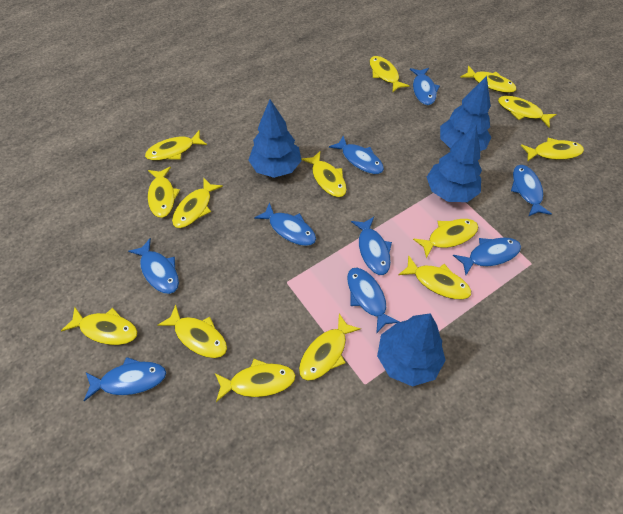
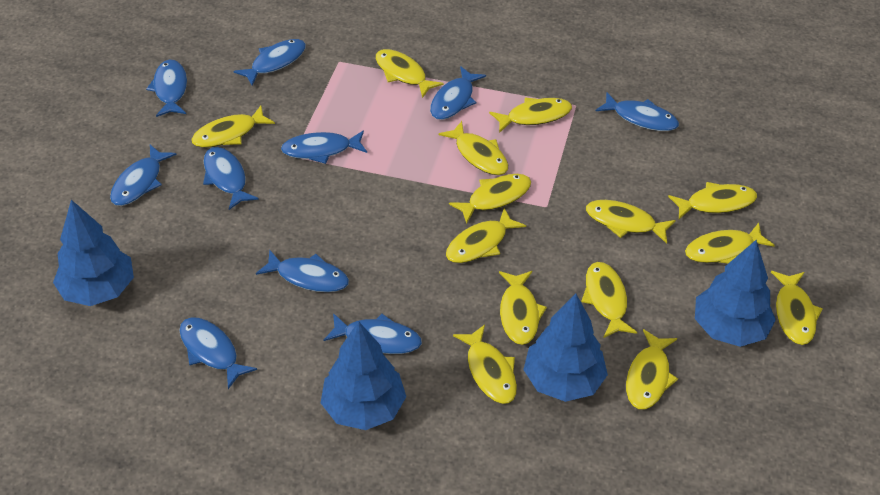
blue fish: [84,357,166,401] [128,238,179,294] [254,202,316,246] [329,136,384,174] [347,268,399,334] [351,217,392,275] [410,68,440,105] [453,238,521,275] [511,165,552,217] = 9 -> [110,145,176,206] [146,59,187,117] [179,317,257,389] [203,147,259,210] [233,39,306,86] [256,249,349,292] [281,130,367,164] [323,313,422,354] [430,66,486,120] [596,93,679,131] = 10

